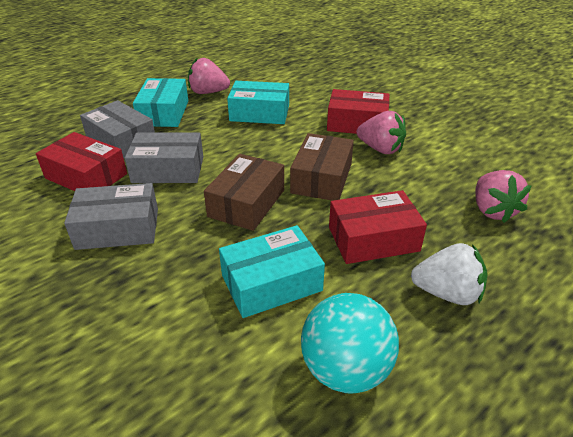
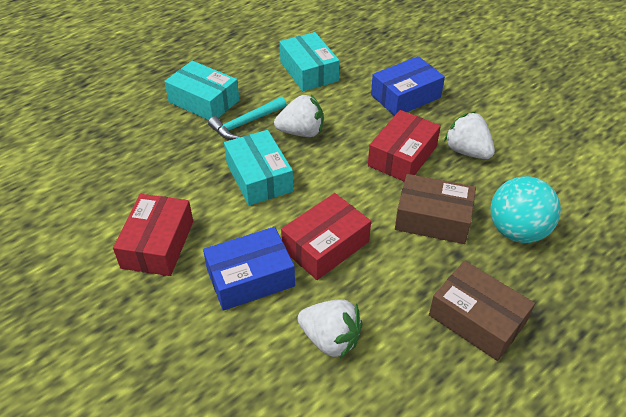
blue box: none = 0 -> [203,227,295,311] [371,56,445,116] = 2
grey box: [64,183,158,250] [80,100,155,158] [125,132,203,183] = 3 -> none = 0
pink strawberry: [188,57,230,94] [357,111,406,154] [475,170,532,223] = 3 -> none = 0
turquoise hammer: none = 0 -> [208,97,287,140] = 1
white strawberry: [411,243,487,305] = 1 -> [274,95,323,137] [297,299,363,359] [444,112,495,159] = 3

